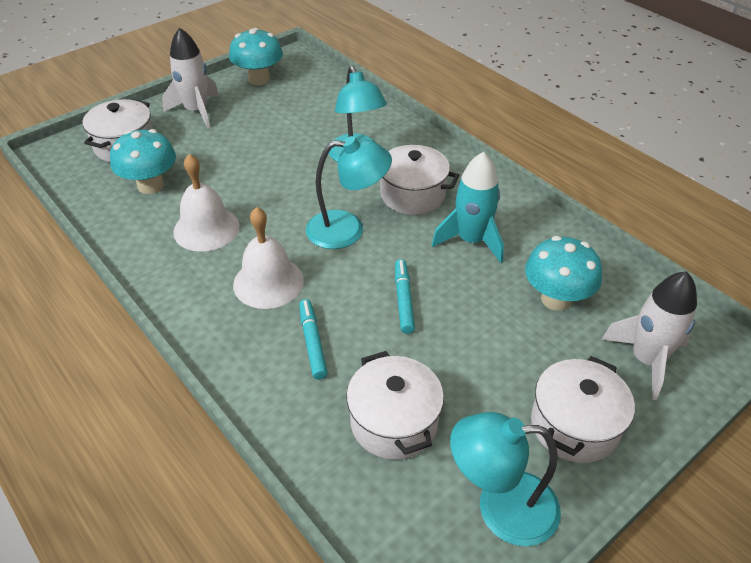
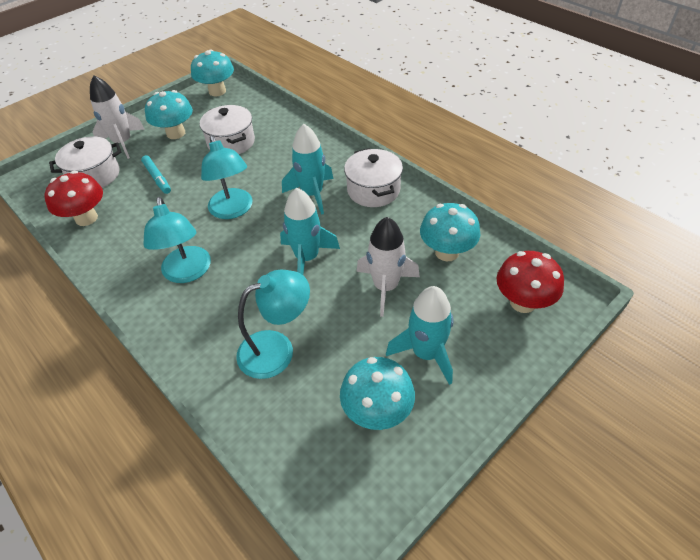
red mushroom: none = 0 -> [44,171,103,226] [497,251,564,313] = 2
turquoise marker: [299,299,328,380] [395,259,415,334] = 2 -> [141,155,171,194] = 1
turquoise mushroom: [110,129,176,194] [229,28,283,85] [525,236,602,311] = 3 -> [145,90,193,139] [191,50,234,96] [340,357,415,430] [420,203,480,261] = 4
turquoise rocket: [432,152,504,263] = 1 -> [280,188,340,275] [282,124,333,215] [386,286,453,385] = 3
white bell: [173,154,239,252] [233,207,304,309] = 2 -> none = 0
white pot: [82,99,153,162] [346,351,444,460] [380,145,459,215] [531,356,635,463] = 4 -> [49,136,121,188] [200,105,255,154] [344,148,403,207] = 3

